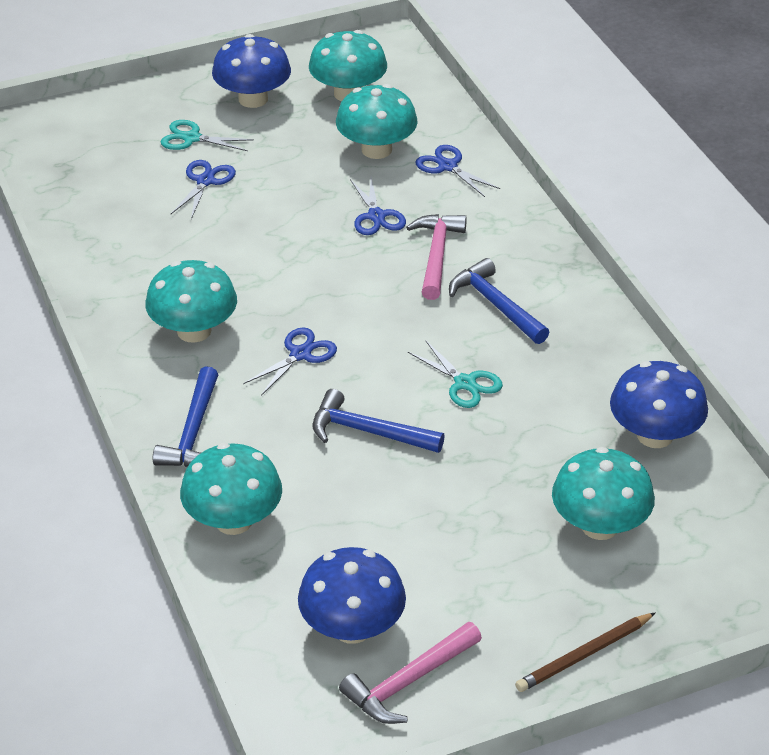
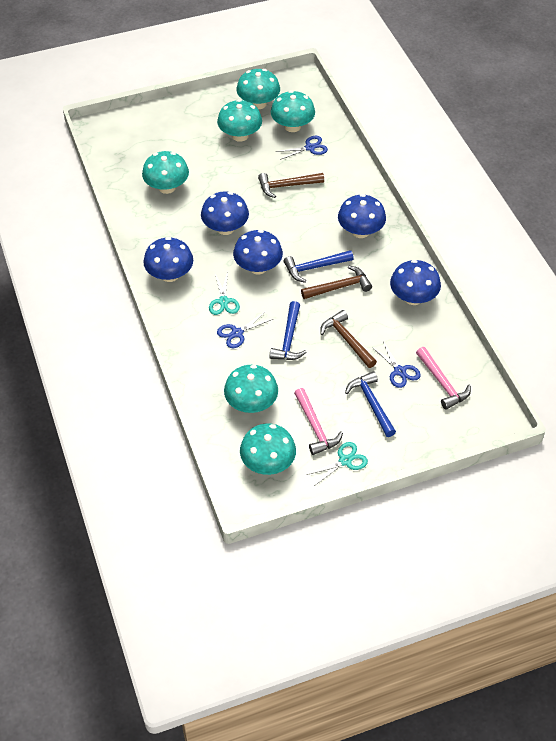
blue mushroom: [212,34,291,108] [298,547,406,644] [610,361,708,448] = 3 -> [143,237,193,282] [201,191,249,235] [233,230,283,275] [338,194,386,238] [390,260,441,305] = 5
blue scissors: [171,160,236,219] [243,328,337,396] [350,177,406,235] [415,145,500,197] = 4 -> [217,311,273,348] [276,136,328,160] [372,341,421,388] = 3
brown hammer: none = 0 -> [258,173,324,198] [301,266,372,299] [320,310,377,368] = 3
brown pencil: [515,613,655,692] = 1 -> none = 0
turquoise mushroom: [145,260,237,343] [180,443,282,535] [309,30,387,101] [336,84,418,159] [552,447,655,540] = 5 -> [142,151,189,194] [217,99,262,142] [224,365,278,413] [236,69,280,109] [240,423,296,475] [271,90,315,132] = 6

